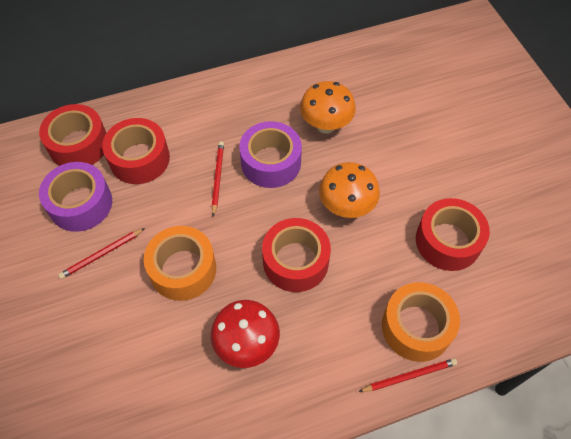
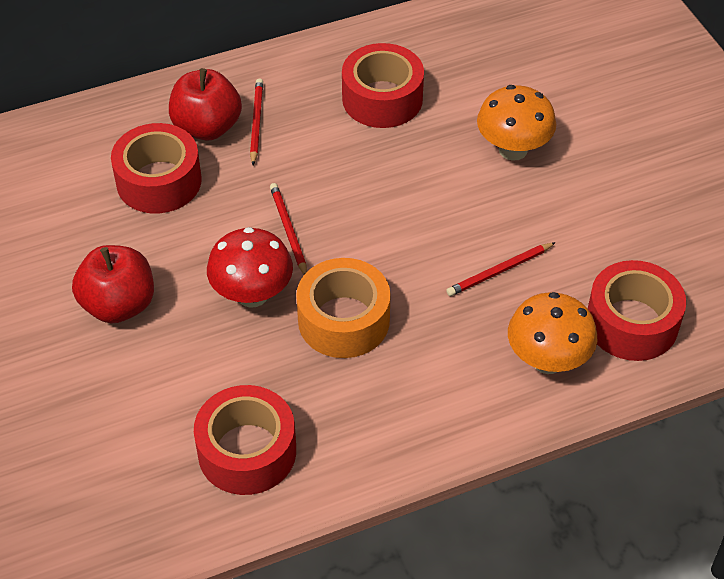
orange tape: [144,226,216,301] [382,282,460,362] = 2 -> [296,258,391,358] = 1
purple tape: [39,162,112,232] [239,121,302,188] = 2 -> none = 0
red apple: none = 0 -> [72,245,154,324] [169,68,242,141] = 2

